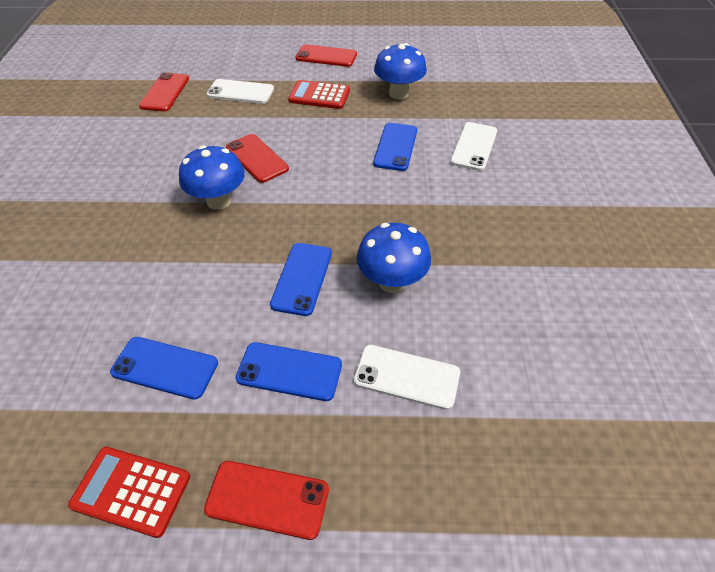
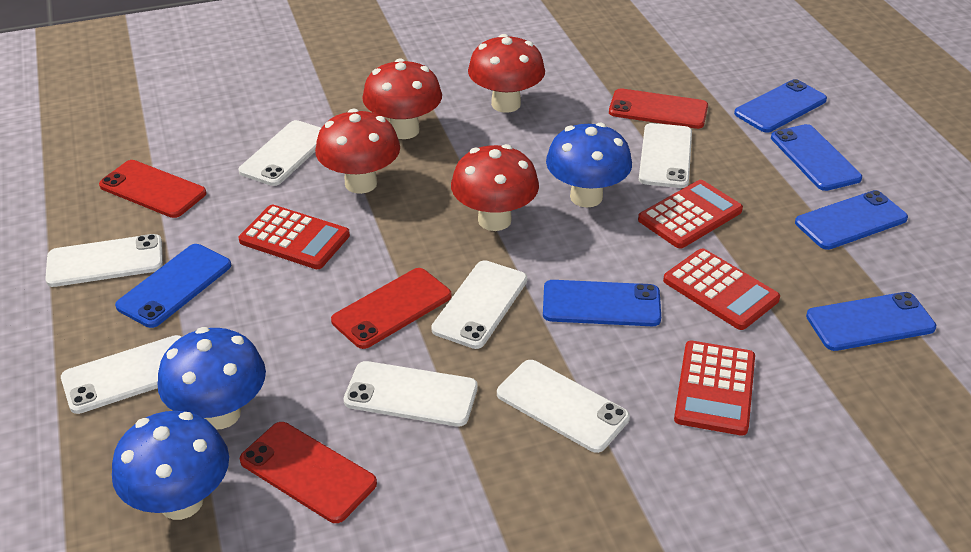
blue phone: [110,337,218,400] [236,342,342,401] [270,243,332,316] [373,123,417,171] = 4 -> [115,244,231,328] [543,280,661,326] [734,79,827,133] [771,124,862,191] [795,190,908,250] [806,292,936,351] = 6
red calculator: [68,447,190,538] [288,80,350,109] = 2 -> [239,205,350,269] [638,180,743,249] [663,248,780,330] [674,341,755,436] = 4
red mushroom: none = 0 -> [315,109,400,194] [362,58,442,139] [451,144,539,231] [468,34,545,113] = 4
white phone: [206,79,274,104] [354,345,460,410] [450,122,497,171] = 3 -> [45,234,163,287] [61,335,182,414] [238,120,321,186] [343,361,478,427] [431,260,527,349] [497,360,630,453] [639,123,692,188] = 7

